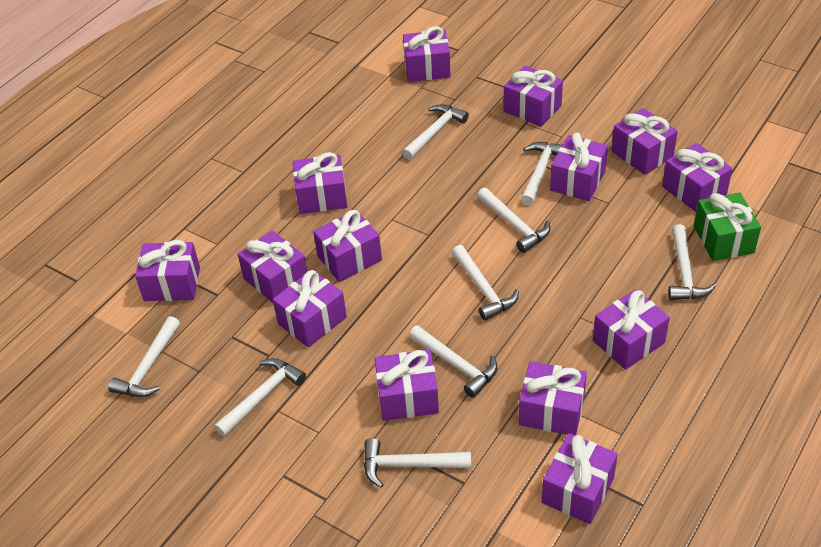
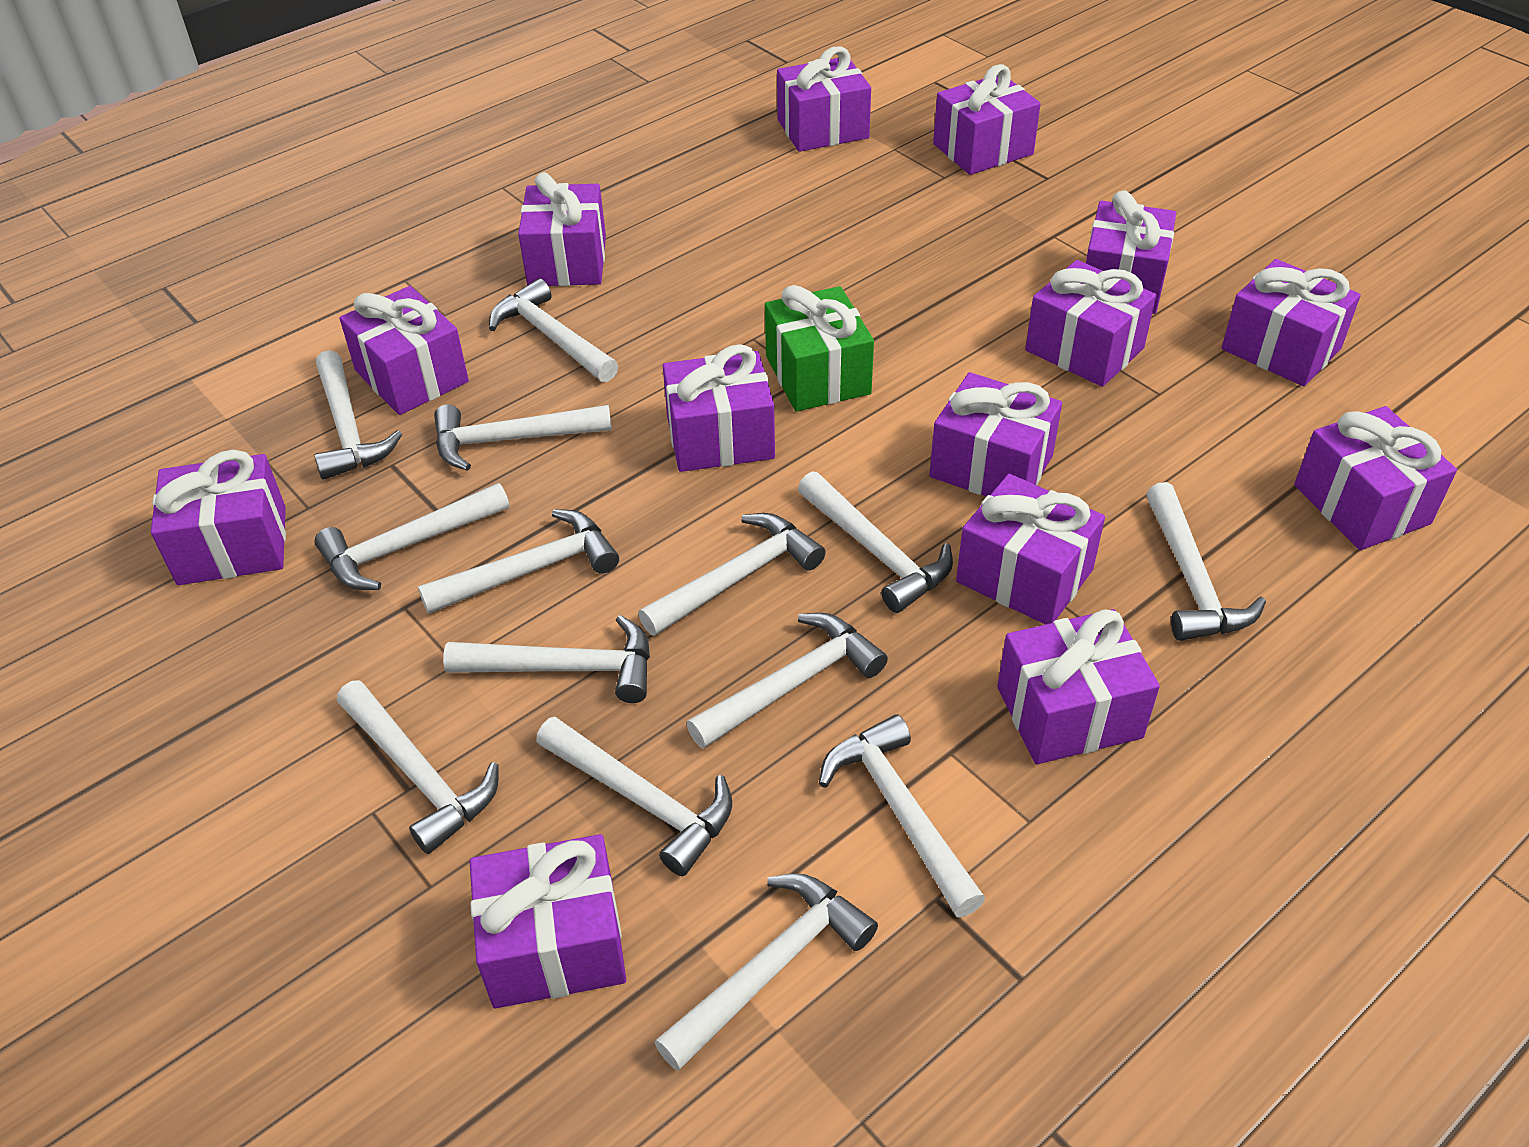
white hammer: [108,316,180,397] [214,358,306,437] [364,438,471,488] [402,104,469,160] [409,325,497,398] [452,245,519,321] [477,188,550,253] [521,142,562,205] [668,224,716,300] = 9 -> [314,350,402,480] [314,483,510,590] [337,680,499,854] [418,509,619,614] [434,404,612,471] [443,615,650,703] [489,278,618,382] [536,717,732,876] [638,513,826,636] [654,873,878,1071] [687,613,888,749] [798,472,953,613] [819,714,985,917] [1146,482,1266,641] = 14

